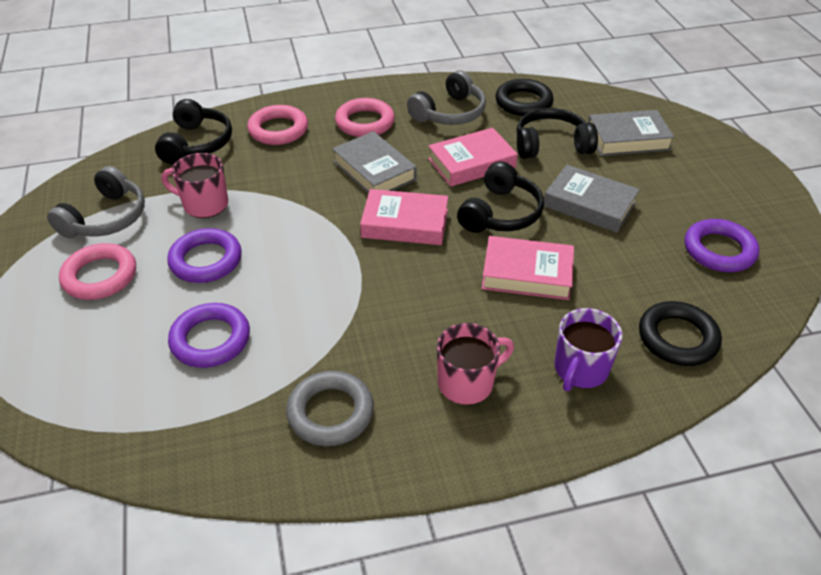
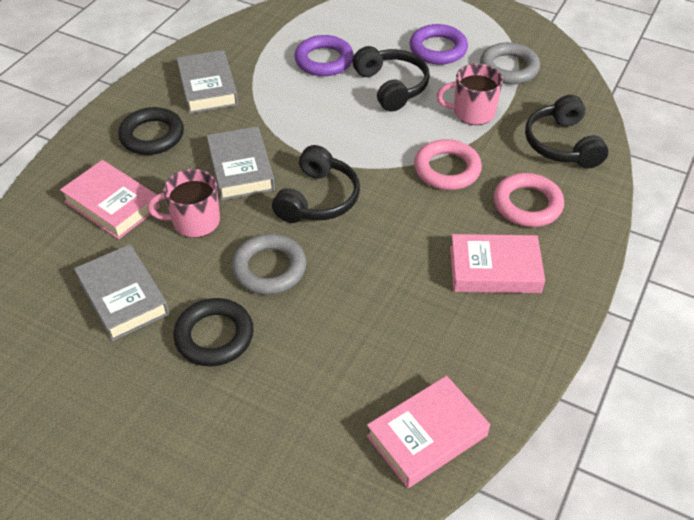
grey headphones: [47,166,145,238] [407,70,486,125] = 2 -> none = 0
grey ring: [286,371,374,446] = 1 -> [232,234,306,295] [480,42,540,84] = 2
pink ring: [59,243,136,300] [247,105,308,145] [335,98,395,137] = 3 -> [414,139,482,190] [494,173,564,227] = 2
purple mug: [554,308,622,391] = 1 -> none = 0
purple ring: [167,228,242,283] [168,303,250,368] [685,219,759,272] = 3 -> [294,35,354,76] [409,24,468,65] = 2

